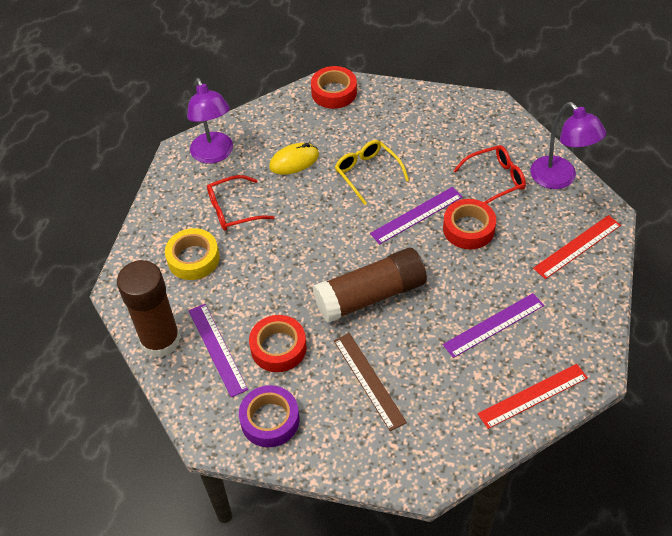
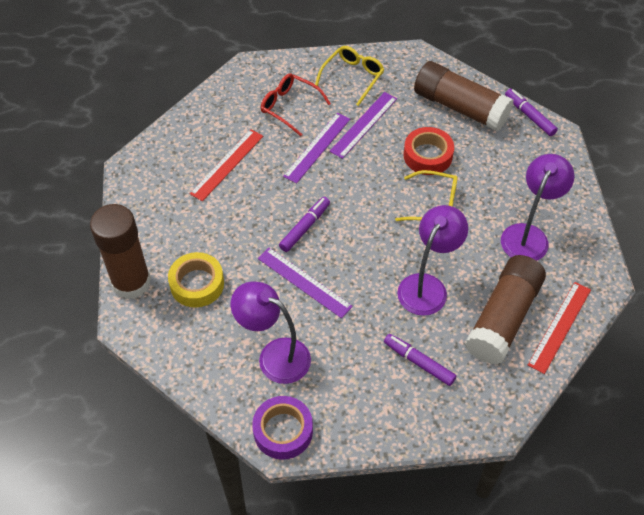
brown glue stick: [117,260,181,358] [313,248,427,323] = 2 -> [90,204,151,299] [414,61,514,131] [465,255,546,365] = 3
brown ruler: [334,333,407,431] = 1 -> none = 0
purple lamp: [187,78,233,164] [530,102,606,189] = 2 -> [231,281,311,384] [397,205,468,316] [501,154,575,261] = 3
purple marker: none = 0 -> [279,197,330,252] [384,334,456,386] [505,89,558,136] = 3
red glasses: [207,175,275,231] [453,145,526,204] = 2 -> [261,73,331,136] = 1
red tape: [249,315,307,372] [311,66,357,109] [443,199,496,249] = 3 -> [403,127,454,175] = 1
yellow glasses: [335,140,409,205] = 1 -> [315,46,385,106] [395,170,458,221] = 2
yellow mouse: [269,143,319,175] = 1 -> none = 0

